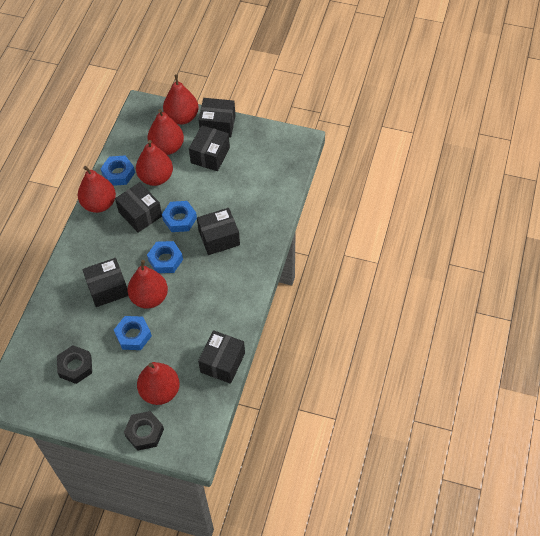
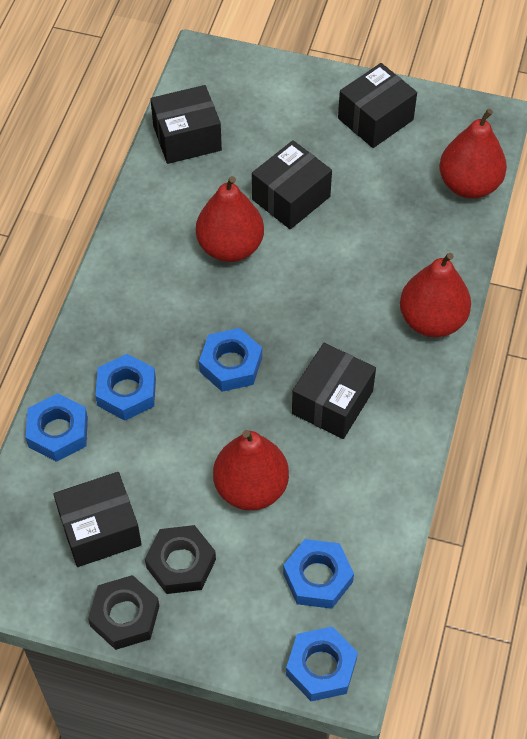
black box: [82,258,128,307] [115,182,162,233] [189,125,230,171] [197,208,240,255] [198,98,236,138] [198,330,245,384] = 6 -> [53,472,142,567] [150,85,222,164] [252,140,332,229] [292,343,376,439] [338,63,417,148] = 5
blue nut: [101,155,135,186] [114,316,152,350] [147,241,183,273] [162,201,197,232] = 4 -> [25,393,88,462] [95,354,156,421] [199,328,262,392] [283,539,354,609] [286,626,358,701] = 5
red pear: [78,166,116,213] [128,260,168,309] [136,140,173,186] [137,362,180,405] [147,109,184,155] [163,74,199,124] = 6 -> [196,176,264,262] [213,430,289,510] [400,253,471,337] [439,109,507,199] = 4

